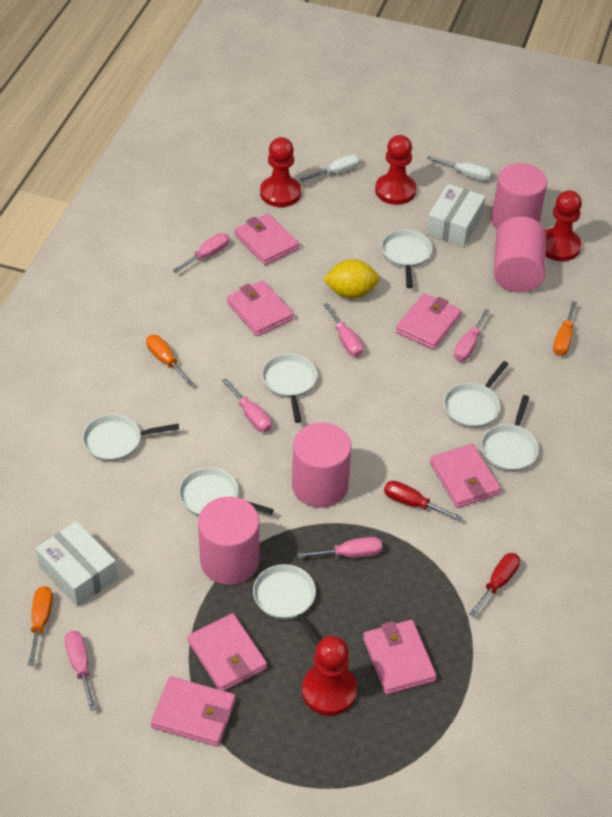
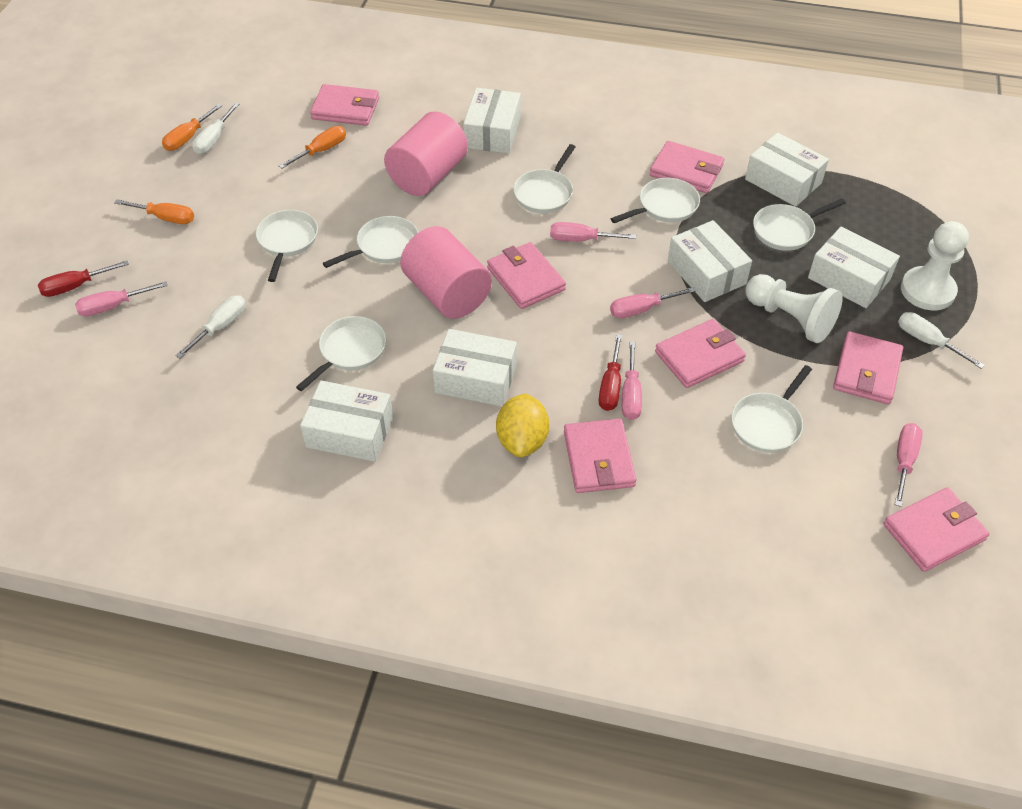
pink cylinder: [198,497,259,585] [292,423,352,508] [491,163,547,230] [494,217,546,292] = 4 -> [384,112,468,196] [400,226,492,319] = 2
pink screwdriver: [64,631,96,711] [173,233,229,273] [222,379,272,432] [297,537,382,558] [324,303,363,357] [454,309,490,361] = 6 -> [75,281,168,316] [550,222,636,242] [610,287,696,318] [622,342,642,420] [895,423,923,507] = 5
red pawn: [260,137,301,207] [302,636,357,716] [375,135,416,205] [545,190,582,261] = 4 -> none = 0
white box: [36,521,118,607] [426,184,486,247] = 2 -> [300,380,393,462] [433,329,517,406] [463,88,521,154] [668,220,752,302] [745,133,829,207] [808,227,900,308] = 6
white pawn: none = 0 -> [746,274,843,343] [901,221,969,310] = 2
white screwdriver: [300,154,361,181] [427,156,492,181] = 2 -> [176,295,246,358] [192,103,239,154] [898,312,985,369] = 3

